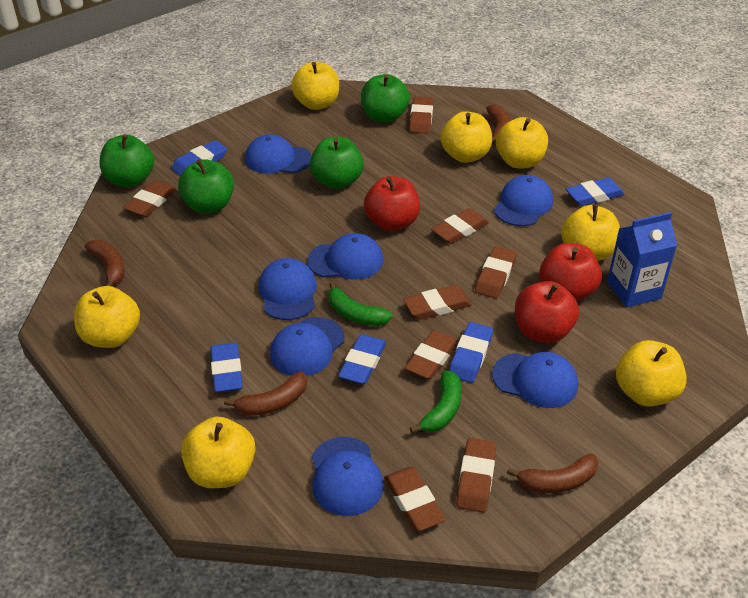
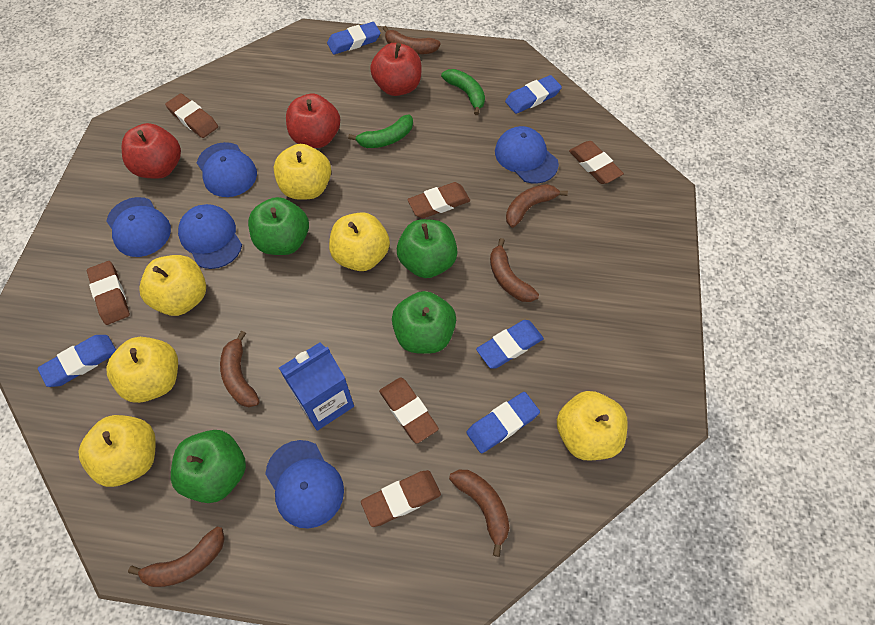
blue cap: [245,134,311,174] [258,258,317,320] [270,317,344,376] [307,233,383,280] [312,437,384,516] [492,352,578,408] [494,175,553,226] = 7 -> [106,197,171,257] [178,204,242,269] [197,142,257,197] [265,440,344,529] [495,126,559,184] = 5
brown banana: [85,240,125,286] [224,372,307,416] [486,104,511,143] [507,454,599,493] = 4 -> [128,527,225,587] [220,331,260,407] [383,26,441,54] [449,470,509,557] [490,238,539,302] [506,184,568,228] = 6
brown eraser: [123,180,176,217] [384,467,445,531] [403,285,472,320] [405,330,458,380] [409,96,433,134] [431,208,489,244] [456,438,496,513] [475,246,517,299] = 8 -> [87,261,130,325] [165,94,218,138] [361,470,441,527] [379,377,439,444] [407,182,470,218] [569,141,624,184] = 6
yellow apple: [74,286,140,348] [181,417,256,488] [291,62,339,110] [440,111,492,163] [496,117,548,168] [561,204,620,261] [616,340,687,407] = 7 -> [78,415,156,487] [106,337,178,403] [139,255,206,316] [274,144,331,200] [329,212,390,271] [557,391,628,461] = 6

